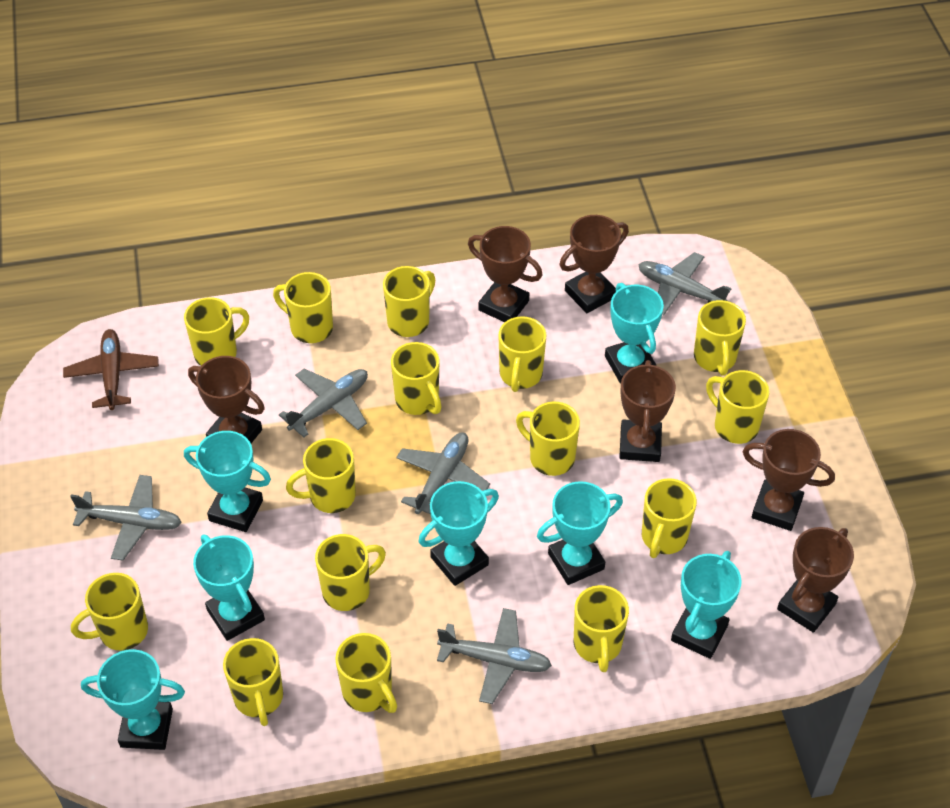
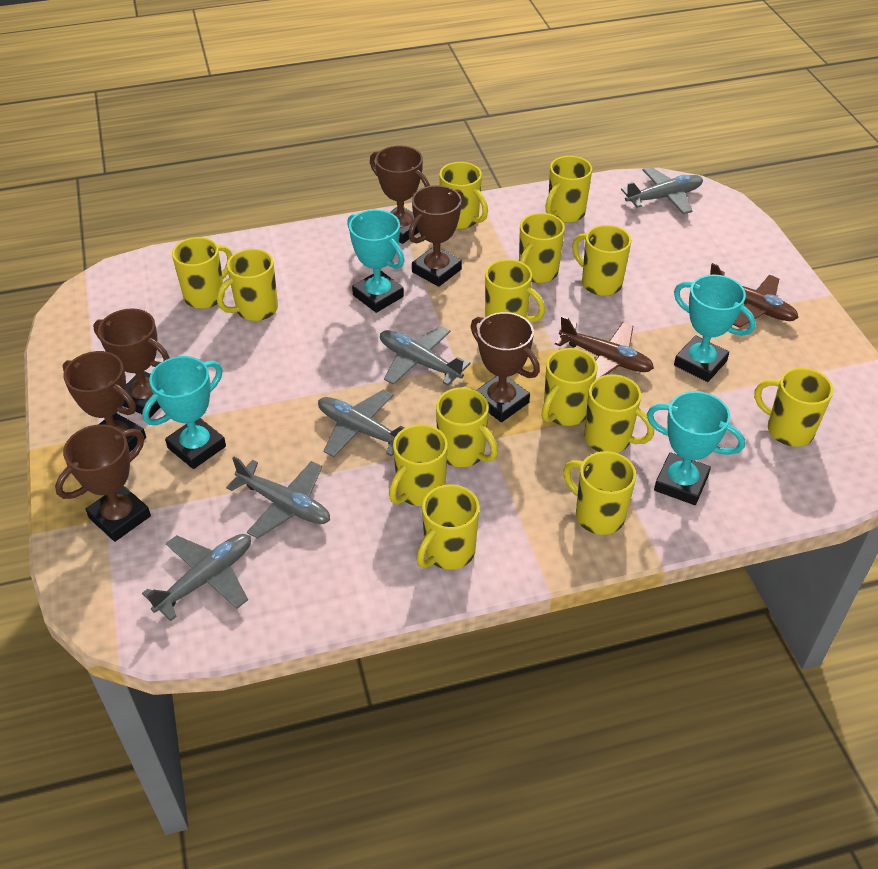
brown plane: [63,329,159,410] = 1 -> [555,316,654,379] [710,263,798,328] = 2
turquoise trophy: [81,649,185,750] [184,431,271,532] [193,534,265,641] [419,481,499,586] [537,481,623,585] [605,283,664,384] [671,551,742,659] = 7 -> [142,356,226,469] [347,210,404,313] [647,391,745,505] [674,274,756,382] = 4
yellow mug: [71,573,148,651] [184,297,249,366] [223,638,283,726] [273,272,333,343] [286,438,356,513] [315,534,386,611] [335,633,397,713] [383,266,435,337] [391,342,442,415] [498,316,547,392] [516,402,580,476] [574,585,629,672] [642,478,697,558] [694,300,746,375] [706,370,770,444] = 15 -> [172,237,233,309] [217,249,278,321] [389,424,448,506] [417,484,479,570] [436,387,498,467] [439,162,488,229] [485,259,545,323] [519,213,565,283] [542,348,597,426] [545,156,592,223] [563,451,636,535] [572,225,631,296] [584,375,654,453] [754,368,833,447] = 14

